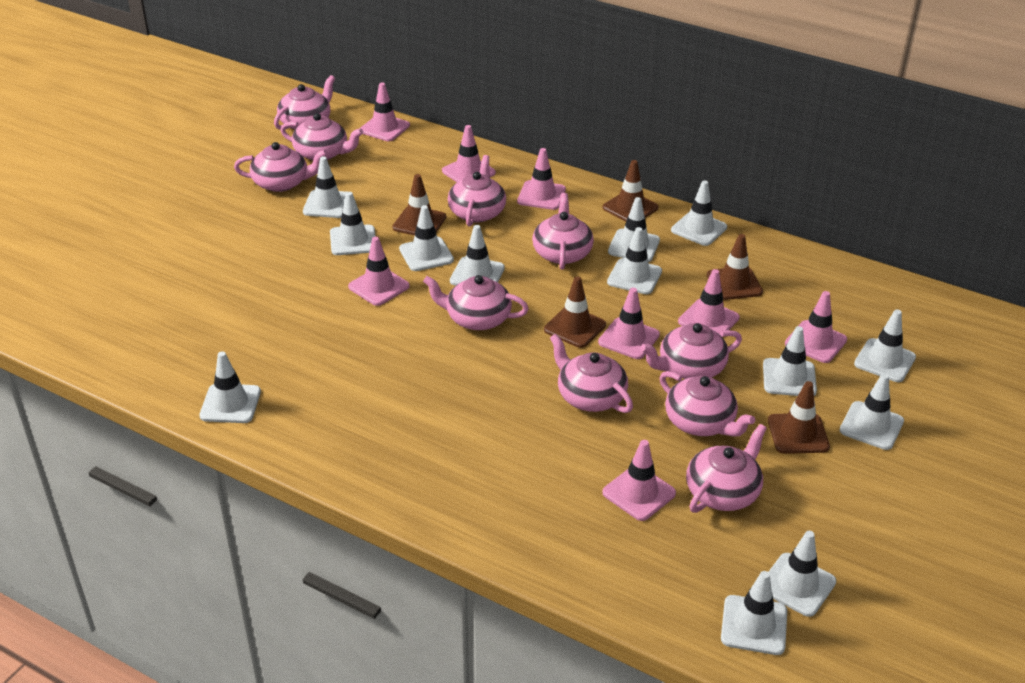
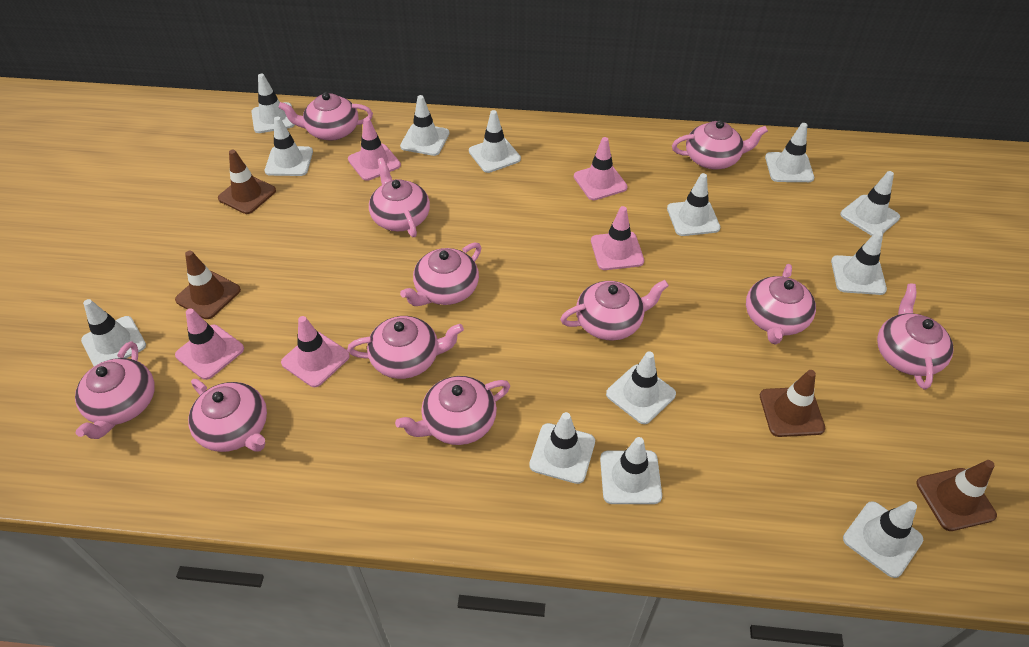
brown traffic cone: [392,174,446,235] [544,276,606,348] [603,160,659,221] [707,234,763,300] [768,381,830,454] = 5 -> [175,251,241,319] [218,150,276,214] [760,370,825,437] [916,460,997,531] = 4
pink teapot: [234,142,327,192] [274,75,335,130] [281,113,363,160] [423,275,529,330] [448,155,506,226] [532,193,594,270] [550,334,633,413] [641,323,742,379] [659,371,755,437] [686,424,767,513] = 10 -> [75,341,155,439] [188,379,267,452] [278,92,373,140] [347,316,464,379] [369,158,430,237] [395,376,510,445] [400,242,481,306] [560,280,669,341] [672,120,768,169] [746,264,816,345] [877,284,954,390] = 11
pink traffic cone: [348,236,410,306] [359,82,410,141] [442,125,496,182] [517,148,566,210] [598,288,660,359] [602,440,676,521] [678,269,740,336] [785,291,847,363] = 8 -> [175,308,244,380] [281,316,350,387] [348,117,401,181] [574,137,628,200] [591,206,644,270] = 5

